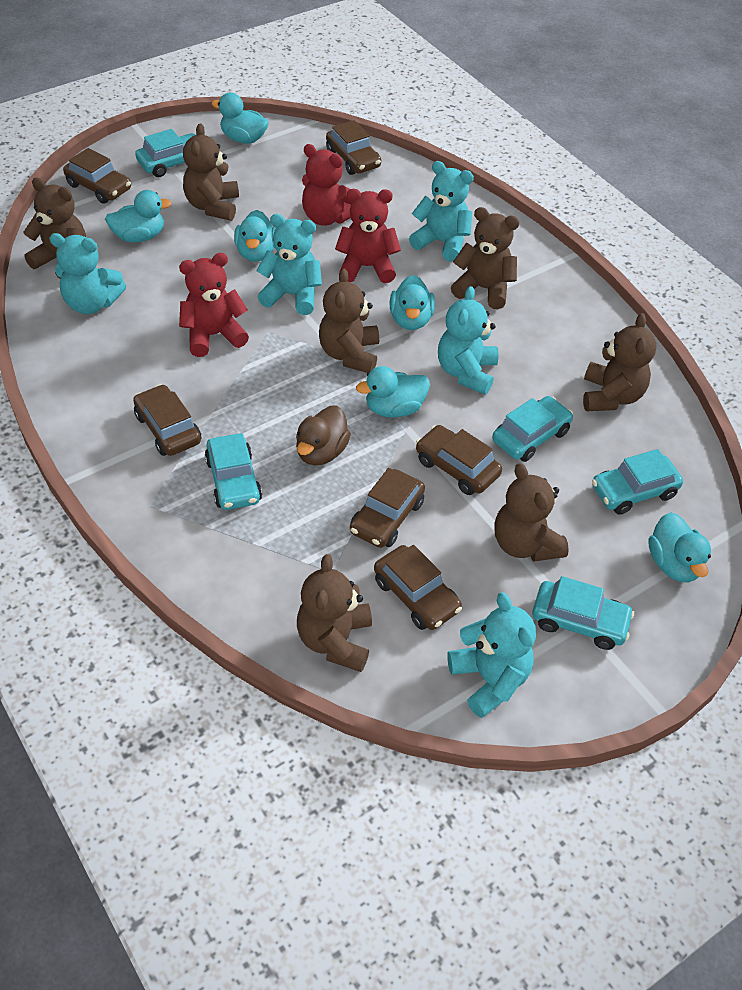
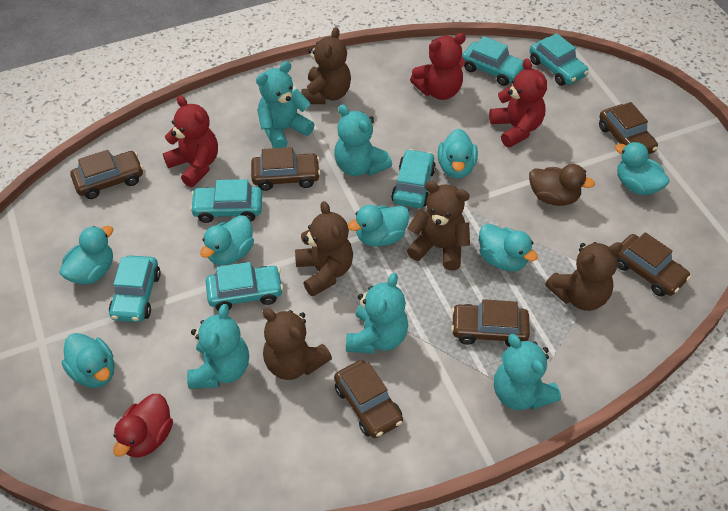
brown teddy bear: [23,178,86,279] [183,123,239,221] [297,554,372,672] [319,269,379,373] [451,207,519,309] [494,463,569,562] [583,313,657,411] = 7 -> [263,308,332,380] [295,201,353,297] [301,27,351,104] [407,181,470,271] [545,242,623,311] = 5
red duck: none = 0 -> [113,394,173,458] = 1
turquoise car: [135,129,197,177] [205,433,262,510] [492,396,573,462] [532,576,634,650] [592,449,683,515] = 5 -> [109,255,161,322] [190,179,262,223] [206,262,283,311] [391,149,436,208] [462,36,524,86] [530,33,589,86] = 6
turquoise duck: [105,190,172,243] [211,92,269,144] [234,210,276,262] [356,366,430,418] [389,275,435,330] [648,512,711,582] = 6 -> [59,226,113,284] [62,333,114,388] [200,215,254,266] [348,205,410,247] [438,129,478,178] [479,224,538,271] [615,142,669,195] = 7

